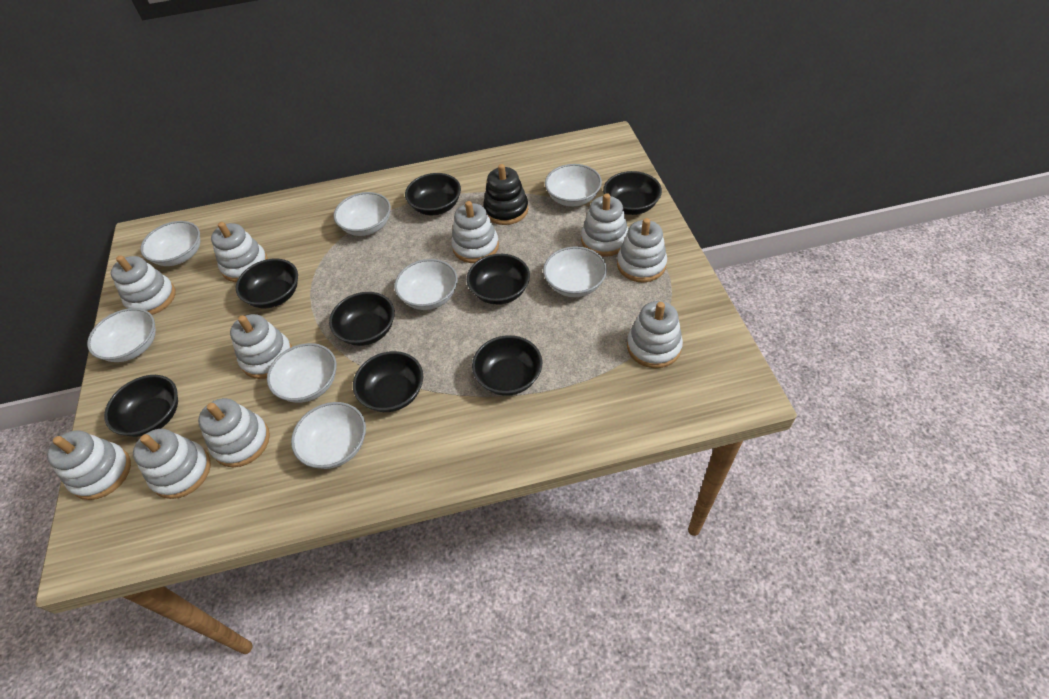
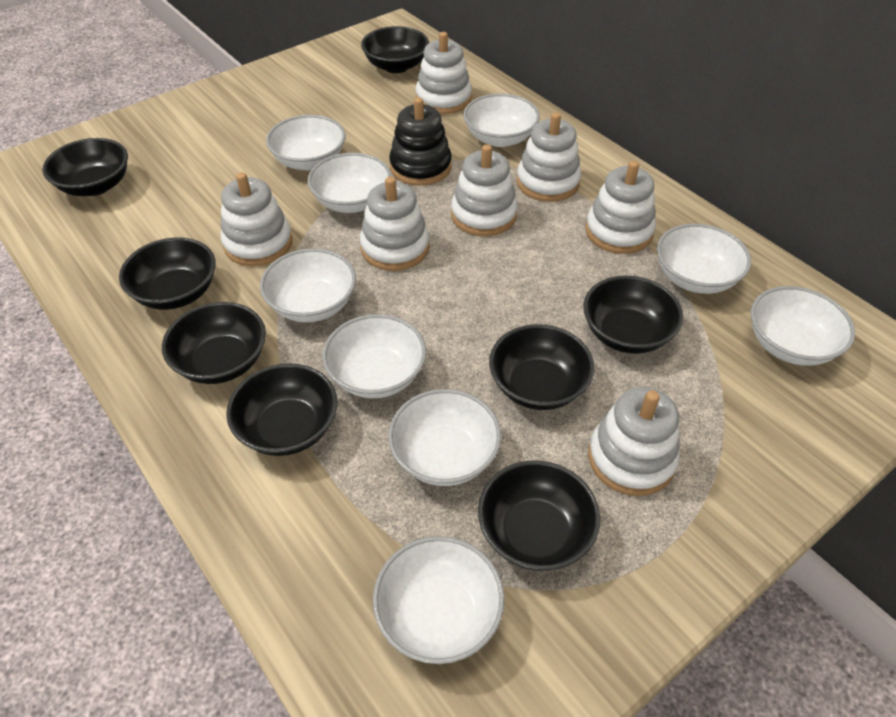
white bowl: [87,308,156,362] [140,221,200,266] [267,343,337,403] [291,402,366,469] [333,192,391,236] [394,259,458,310] [543,246,607,297] [545,164,602,207] = 8 -> [260,248,356,323] [266,115,346,170] [308,153,391,213] [322,314,426,398] [373,536,504,664] [388,389,501,486] [464,94,540,147] [657,223,751,294] [751,286,855,366] = 9
white stacking toy: [47,430,131,500] [111,255,176,315] [133,429,211,499] [198,398,270,467] [211,222,268,282] [230,314,292,379] [451,201,499,263] [581,193,628,257] [617,218,667,282] [627,301,683,368] = 10 -> [221,172,292,266] [360,177,430,271] [415,32,472,114] [451,144,518,236] [517,112,581,202] [585,161,656,254] [588,387,680,496] = 7

